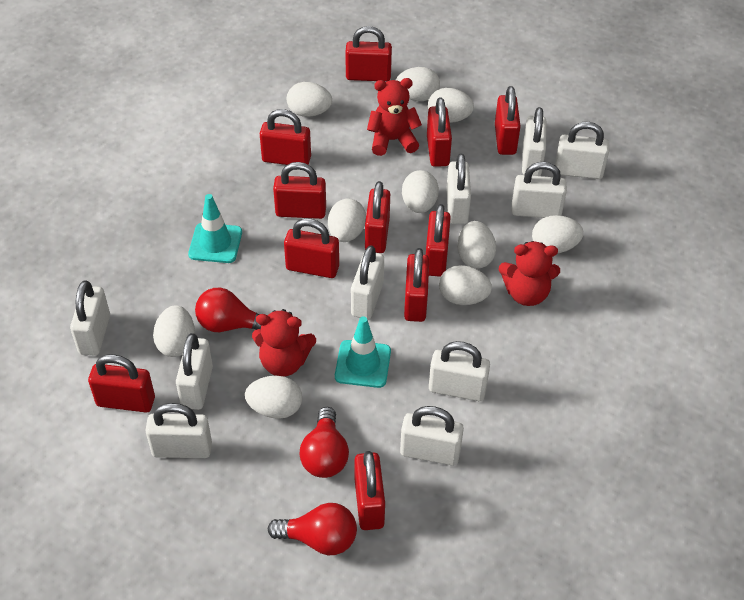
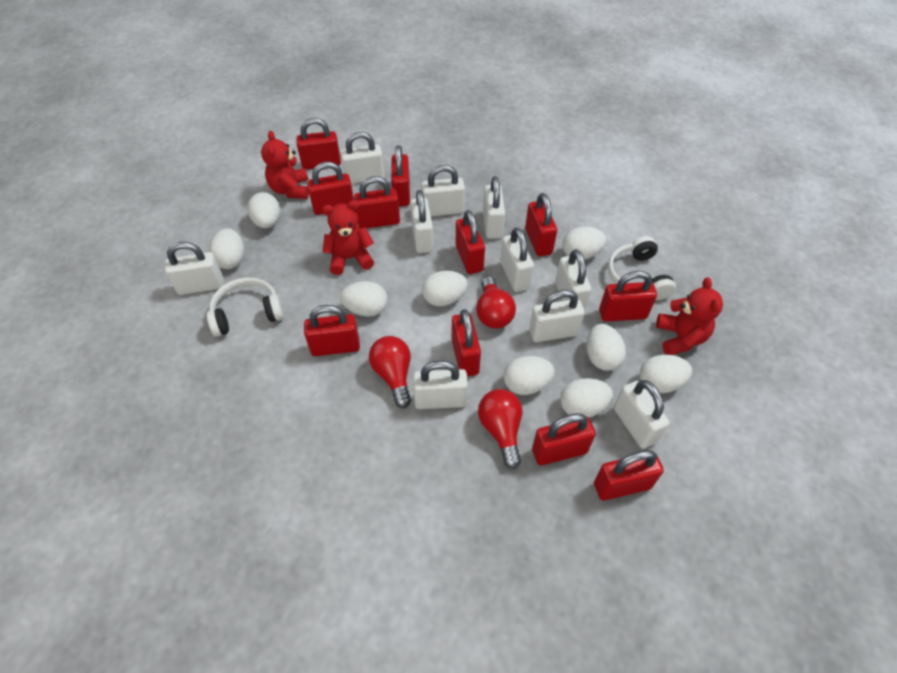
turquoise traffic cone: [188,194,242,263] [335,316,391,388] = 2 -> none = 0
white egg: [153,305,195,357] [245,376,302,419] [287,82,332,117] [328,199,366,242] [396,67,440,101] [402,170,439,213] [428,88,474,123] [439,265,492,305] [457,221,496,269] [532,215,584,253] = 10 -> [209,228,244,269] [248,192,280,228] [340,281,387,317] [422,271,468,306] [504,356,555,395] [560,378,613,418] [562,227,606,260] [586,324,626,371] [639,355,692,393] = 9
white headphones: none = 0 -> [207,277,284,337] [608,236,676,300] = 2

